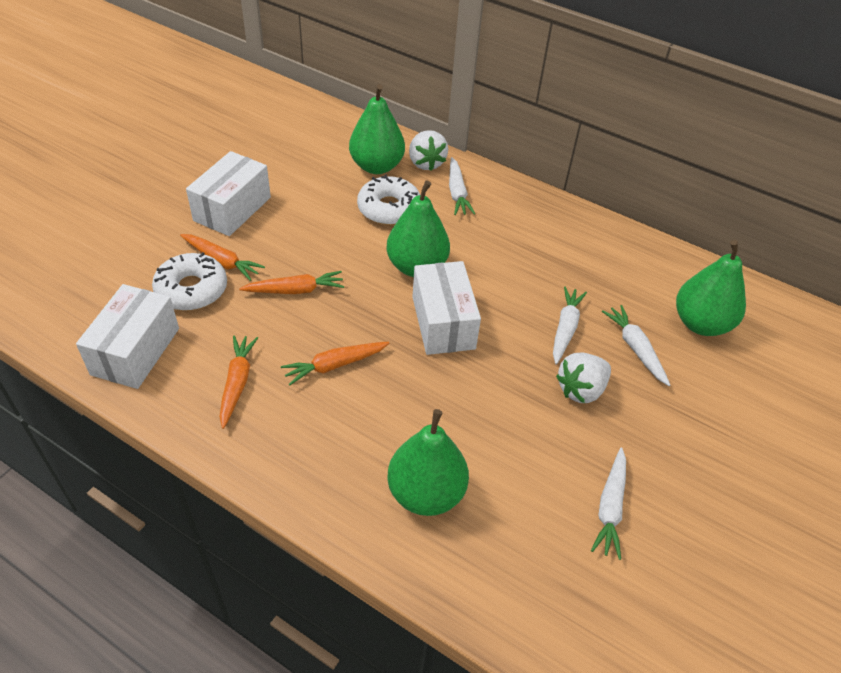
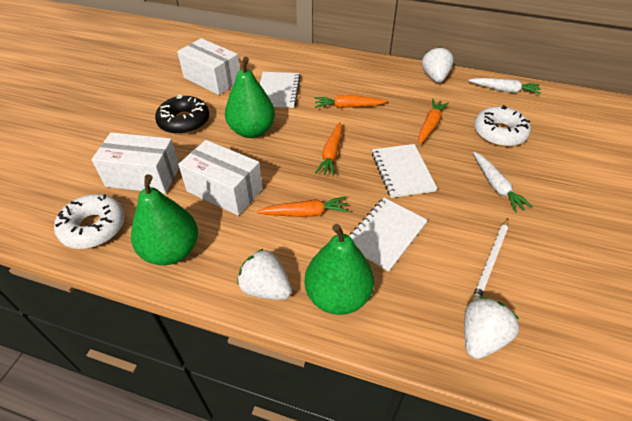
black donut: none = 0 -> [155,95,209,135] = 1
green pear: [349,84,405,174] [387,180,450,277] [387,409,469,516] [676,240,746,336] = 4 -> [131,174,198,265] [225,57,275,138] [305,224,374,315] = 3
white carrot: [449,157,475,215] [553,286,587,365] [591,448,626,560] [602,305,670,386] = 4 -> [468,78,541,94] [473,152,533,213] = 2
white notebook: none = 0 -> [260,72,301,108] [350,198,428,272] [372,144,437,198] = 3
white pencil: none = 0 -> [472,218,509,301] = 1
white strawberry: [409,130,448,171] [556,352,611,403] = 2 -> [237,249,292,300] [422,47,454,83] [464,297,519,359] = 3

